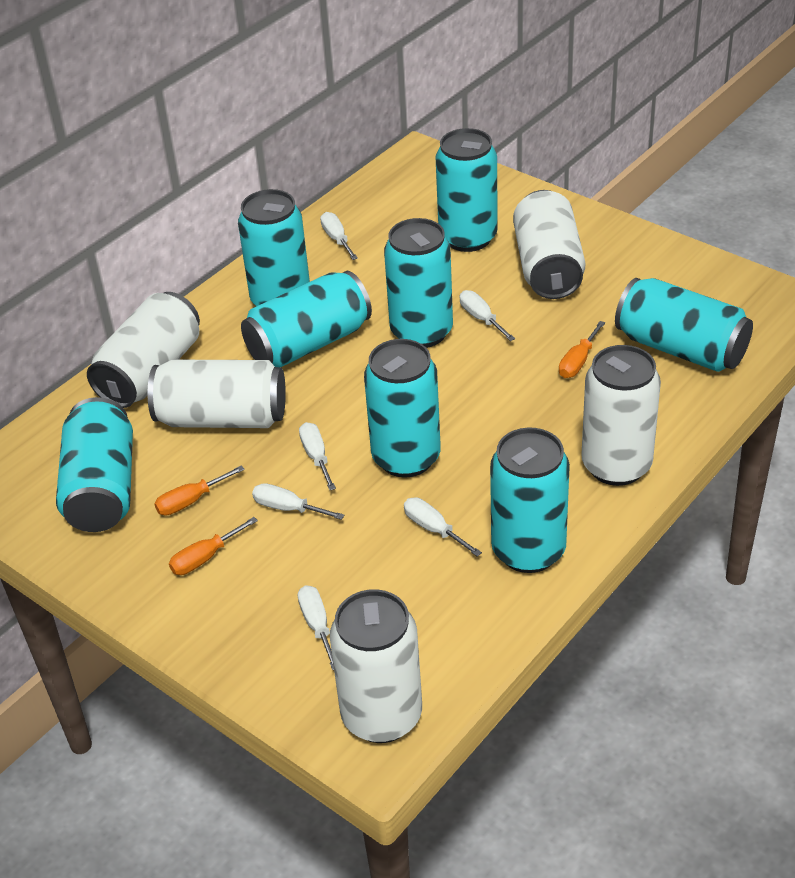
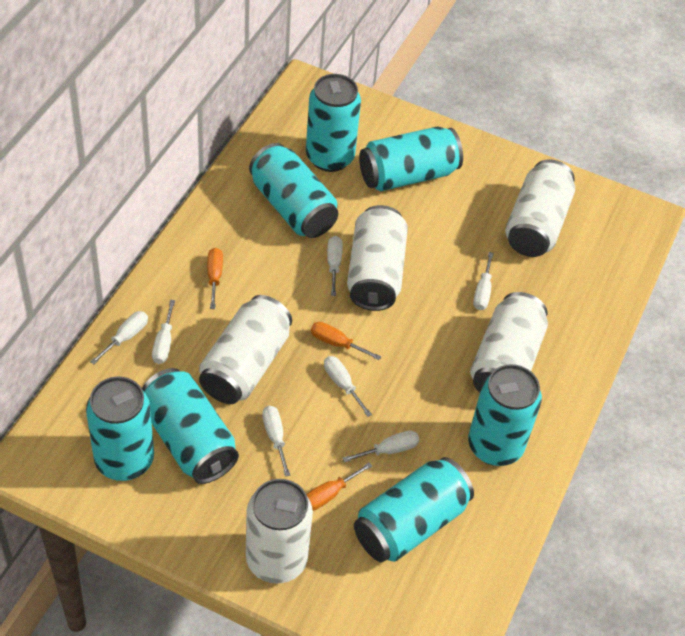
turquoise can: [56,397,133,532] [238,189,310,306] [241,271,372,367] [364,339,441,477] [384,218,453,348] [435,128,498,252] [490,428,570,573] [615,278,753,372] = 8 -> [86,376,154,481] [142,368,239,484] [249,143,338,238] [306,74,361,172] [354,457,474,562] [359,126,463,192] [468,364,542,466] = 7
white screwdriver: [252,483,344,520] [298,585,334,670] [299,422,336,490] [320,212,358,260] [404,497,482,557] [460,290,515,341] = 6 -> [90,311,148,364] [152,300,175,364] [262,406,290,477] [324,356,372,417] [327,236,343,296] [343,430,419,462] [473,252,494,310] = 7

